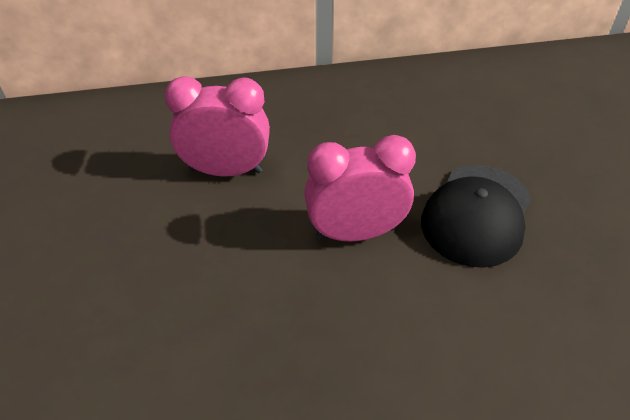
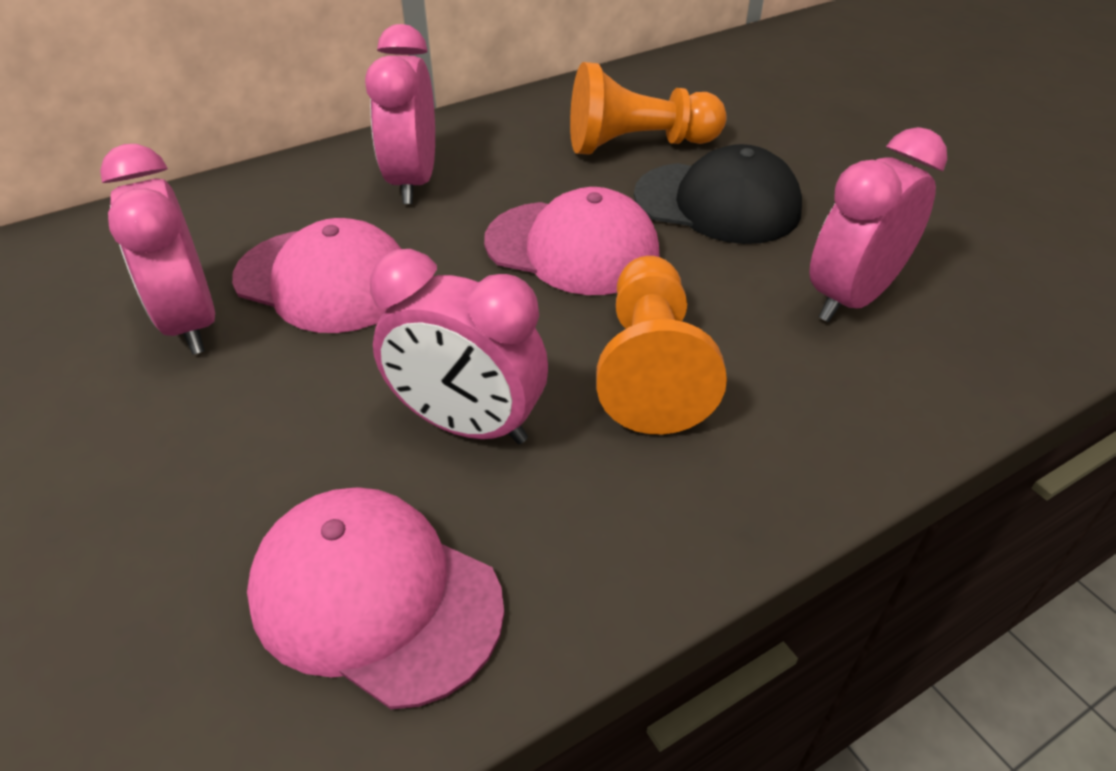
orange pawn: none = 0 -> [570,62,727,155] [596,256,727,434] = 2
pink cap: none = 0 -> [232,218,401,333] [247,487,504,709] [484,187,660,295] = 3
pink clock: [165,76,270,177] [304,135,416,242] = 2 -> [100,144,215,354] [365,24,435,204] [370,249,548,444] [809,127,947,322] = 4

